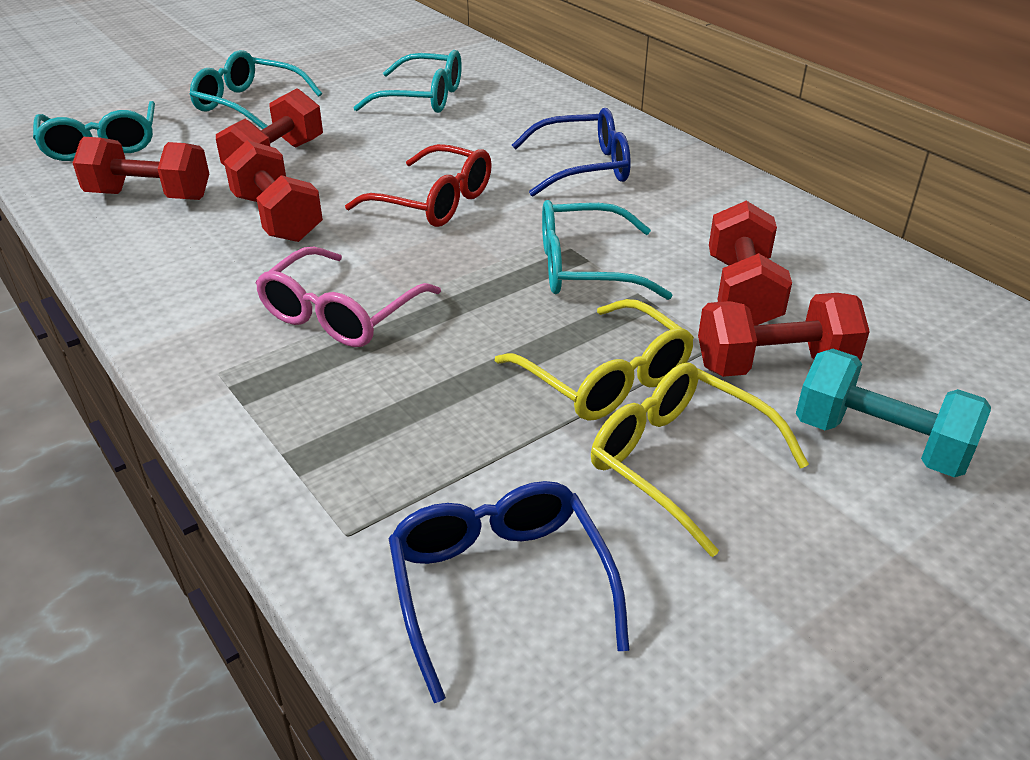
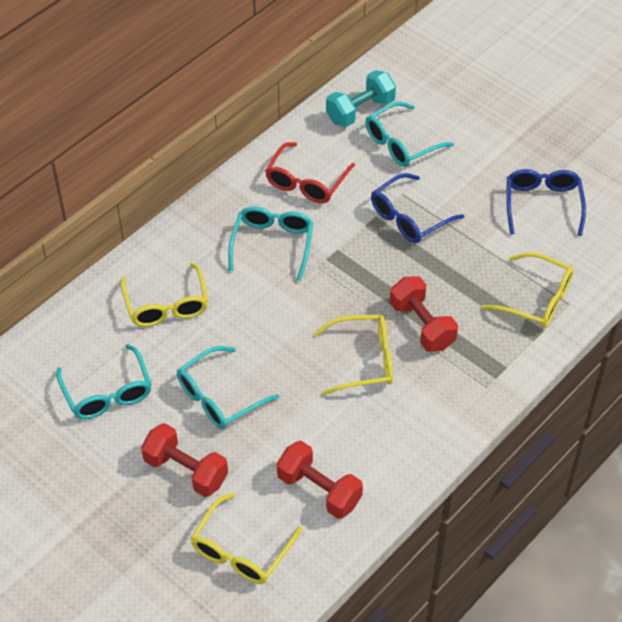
pink glasses: [255,247,441,347] = 1 -> none = 0
red dumbbell: [73,137,209,200] [216,88,323,166] [224,140,323,242] [698,293,870,377] [709,201,792,326] = 5 -> [141,423,228,497] [277,441,363,519] [390,276,458,352] = 3
yellow glasses: [495,299,694,421] [591,362,809,557] = 2 -> [120,262,208,327] [190,493,302,584] [315,315,393,395] [482,252,574,328] = 4

